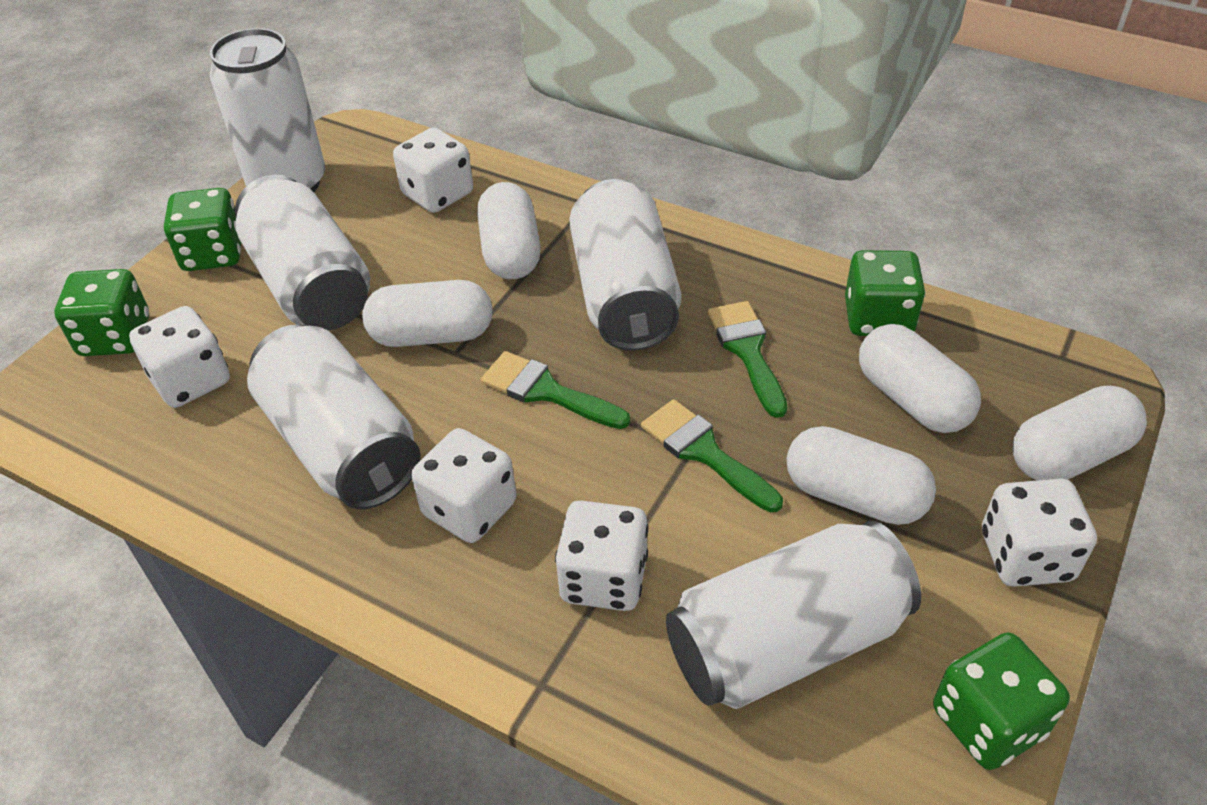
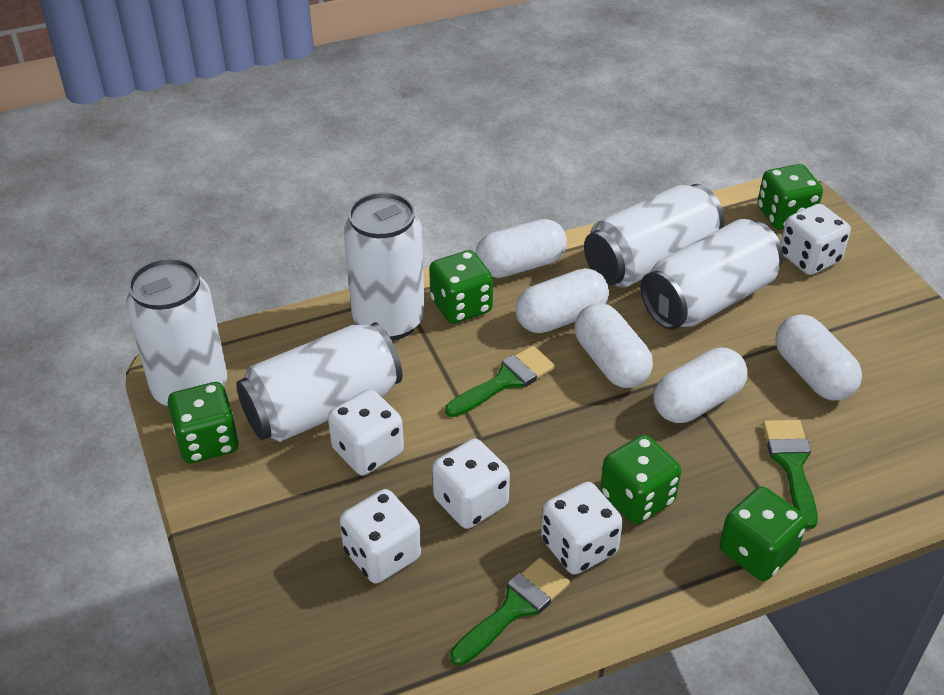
green dice: [54,269,149,356] [164,188,241,271] [845,250,925,336] [933,632,1070,770] = 4 -> [168,382,239,464] [429,250,493,324] [600,435,681,524] [719,486,807,581] [757,164,823,230] = 5

